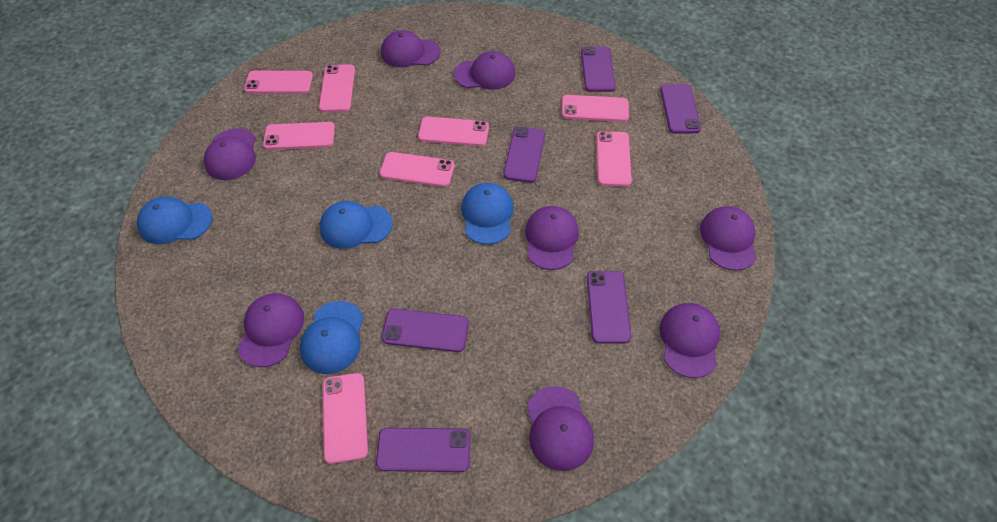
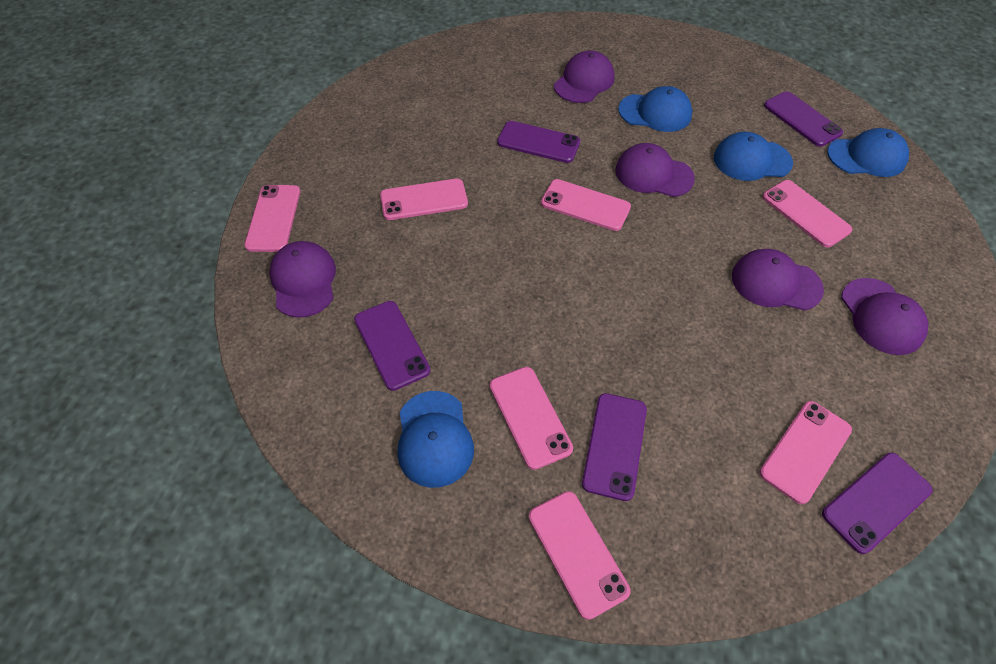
pink phone: [244,71,313,94] [263,122,335,150] [319,64,355,112] [323,373,368,464] [380,152,454,187] [418,117,489,146] [562,95,629,122] [596,131,632,187] = 8 -> [244,185,300,252] [380,179,468,220] [490,367,573,470] [529,491,631,620] [541,179,631,231] [759,401,852,504] [763,180,852,248] = 7
purple cap: [204,128,256,180] [238,293,304,367] [381,30,440,67] [454,51,515,90] [525,206,579,270] [527,386,594,471] [660,303,720,378] [700,206,757,271] = 8 -> [269,241,336,318] [554,50,614,103] [615,143,695,197] [732,249,824,311] [841,278,929,355] = 5
purple phone: [376,428,471,472] [382,309,469,352] [503,126,545,183] [581,46,616,92] [587,271,631,343] [660,84,701,134] = 6 -> [354,301,430,391] [497,121,580,163] [582,393,647,501] [764,91,843,147] [822,453,933,554] = 5

